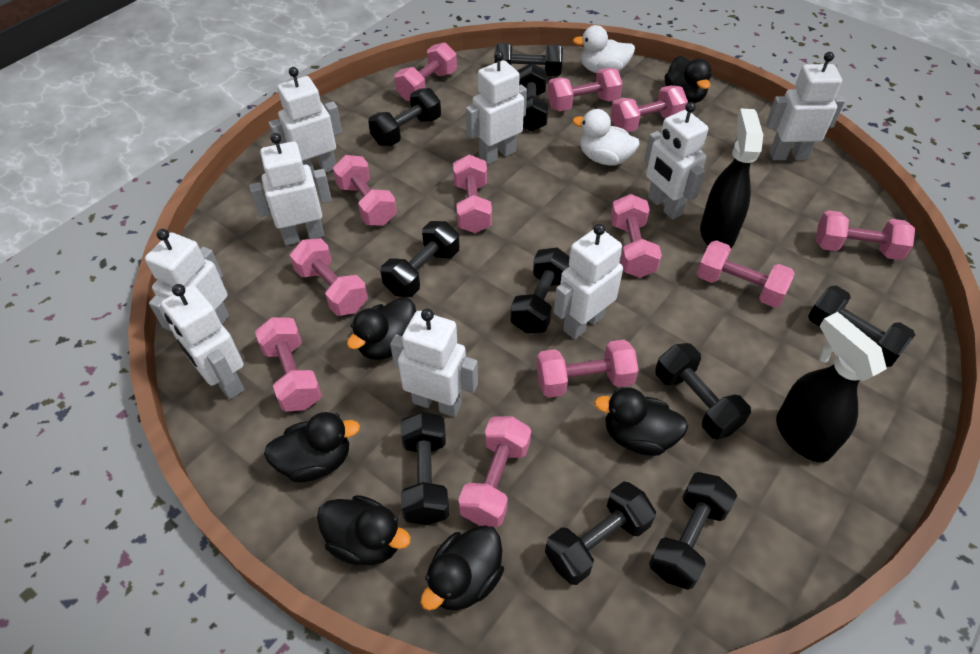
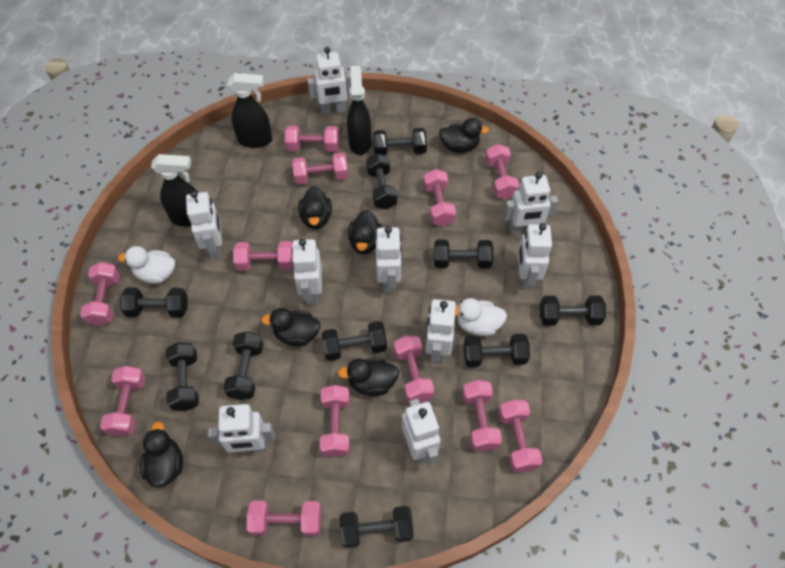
black spray bottle: [700,108,763,248] [776,312,887,462] = 2 -> [151,154,198,227] [227,73,272,148] [347,66,371,155] = 3

